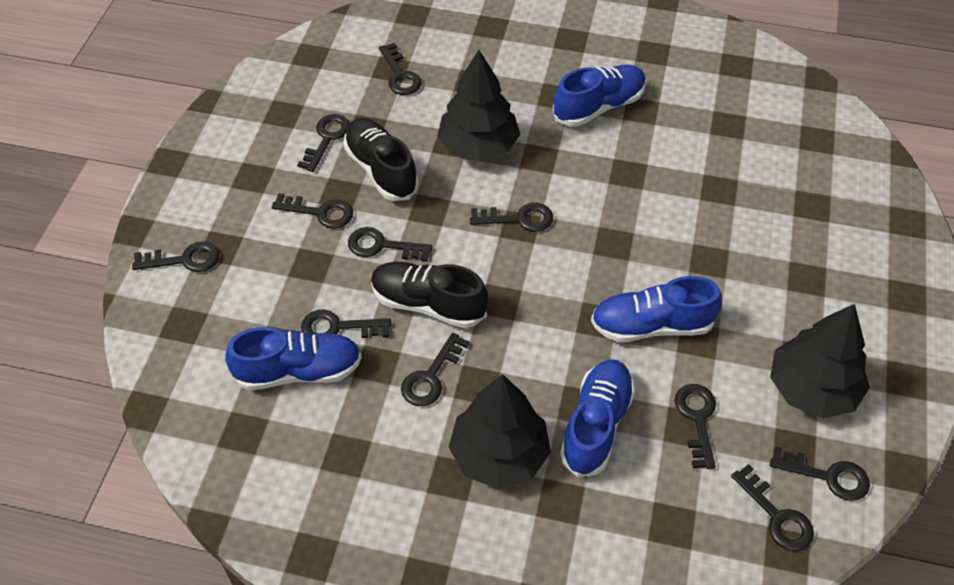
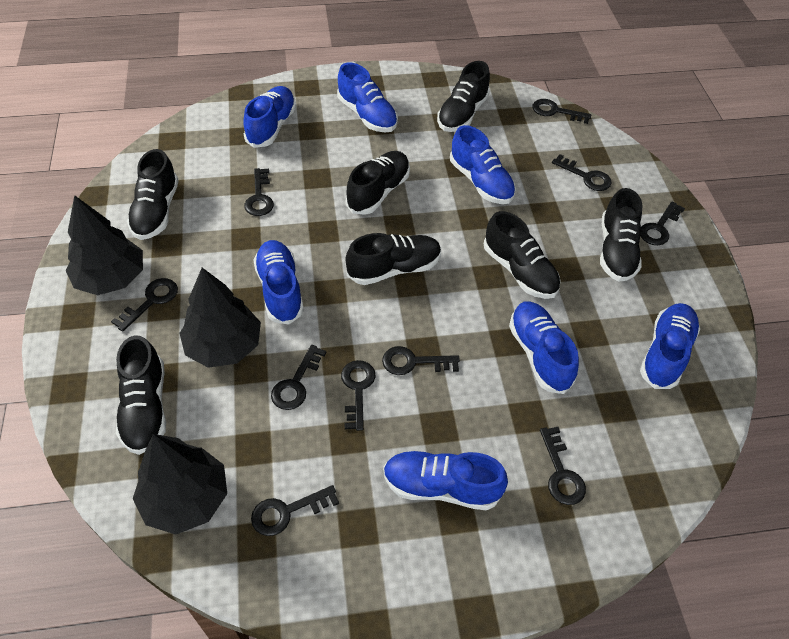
black key: [132,242,220,272] [272,193,353,229] [297,114,350,172] [301,310,391,338] [348,227,432,262] [379,43,422,95] [401,333,469,406] [470,203,553,232] [675,384,716,469] [731,464,814,551] [770,446,870,501] = 11 -> [111,278,178,332] [244,168,274,216] [251,485,339,536] [271,345,326,410] [341,360,375,431] [382,346,460,375] [532,99,591,124] [540,427,586,505] [552,154,612,191] [640,202,685,245] = 10
black shoe: [344,118,419,201] [371,262,488,328] = 2 -> [116,335,166,455] [127,149,179,240] [346,151,410,215] [346,233,441,285] [437,61,490,132] [484,211,561,299] [600,188,643,282] = 7
blue shoe: [225,327,362,390] [553,65,646,127] [560,359,635,477] [591,276,722,342] = 4 -> [243,86,296,148] [253,240,304,325] [337,62,398,133] [383,451,508,510] [450,125,516,204] [509,301,579,394] [640,303,700,389] = 7

